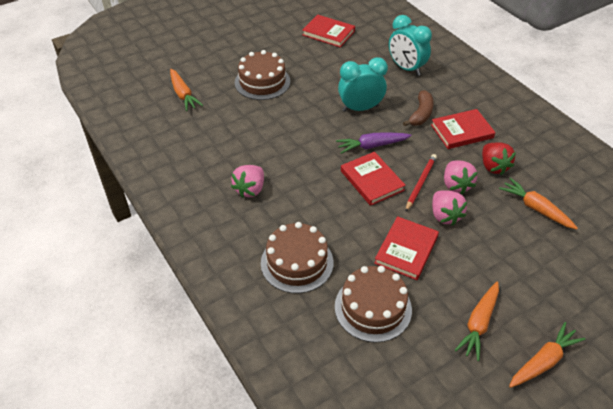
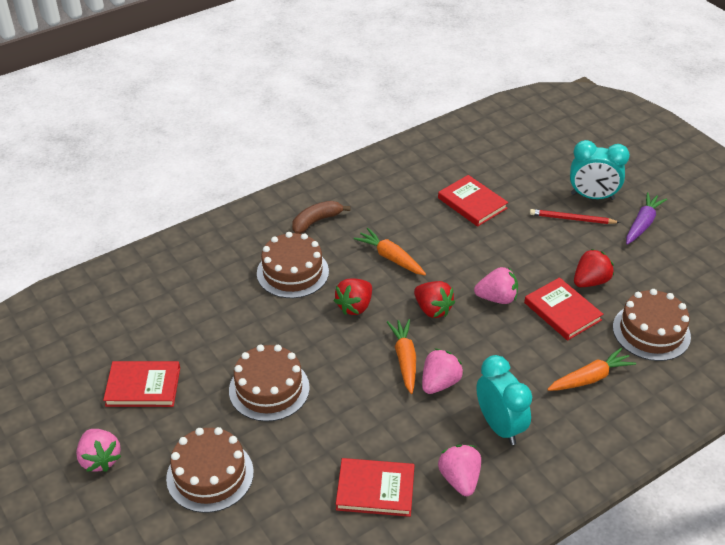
brown cake: [235,50,290,100] [261,222,333,293] [335,266,412,343] = 3 -> [166,427,254,513] [229,345,310,422] [257,232,329,298] [613,289,691,361] = 4
orange carrot: [170,69,203,111] [455,282,499,361] [499,178,578,229] [509,322,586,388] = 4 -> [354,228,426,275] [387,319,416,394] [547,347,636,391] = 3
pink strawberry: [231,165,264,198] [432,190,467,226] [444,161,477,194] = 3 -> [76,429,121,472] [422,349,463,394] [438,445,481,496] [474,267,518,304] = 4
red strawberry: [482,142,516,175] = 1 -> [334,279,372,315] [414,281,455,318] [574,249,614,287] = 3

